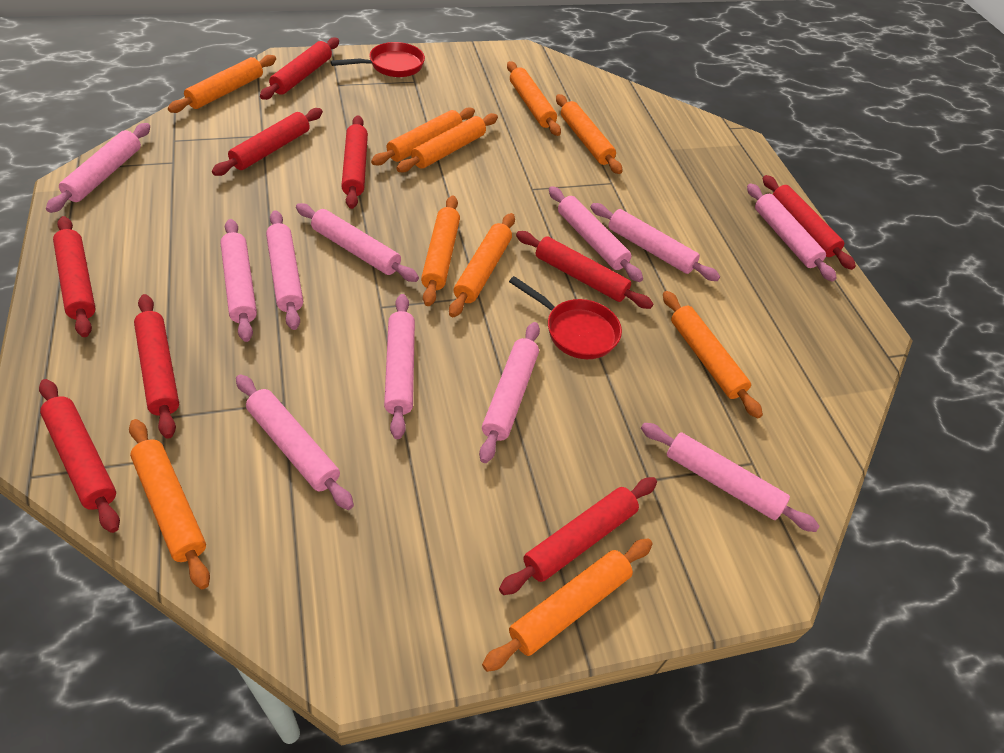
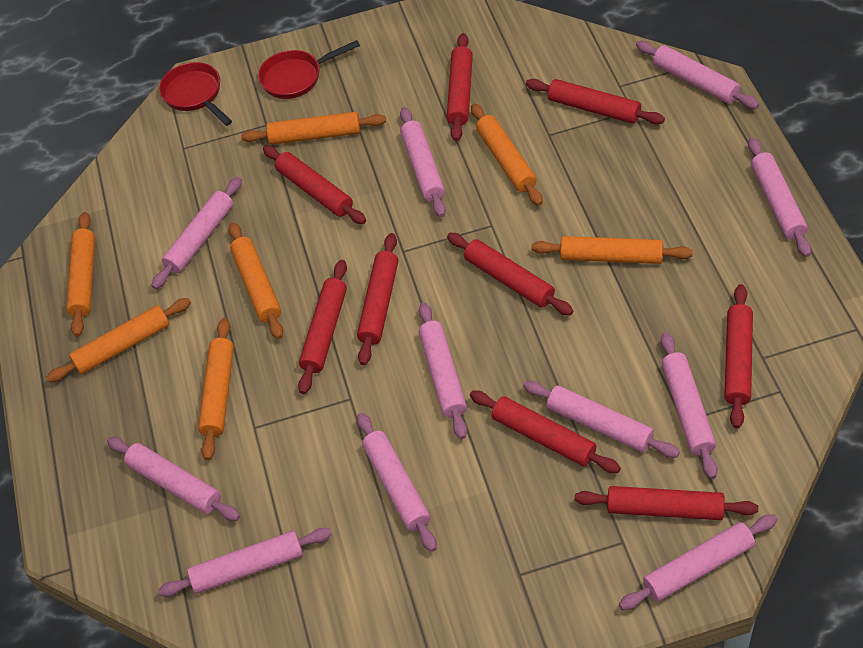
orange rolling pin: [129,419,210,589] [168,55,276,113] [371,107,475,166] [396,113,498,172] [421,196,460,306] [449,213,515,317] [482,539,653,672] [507,61,561,136] [556,94,622,174] [663,291,763,419] = 10 -> [46,298,191,382] [66,212,95,337] [198,318,234,460] [229,223,283,339] [241,112,386,145] [471,103,543,206] [532,236,693,264] = 7

